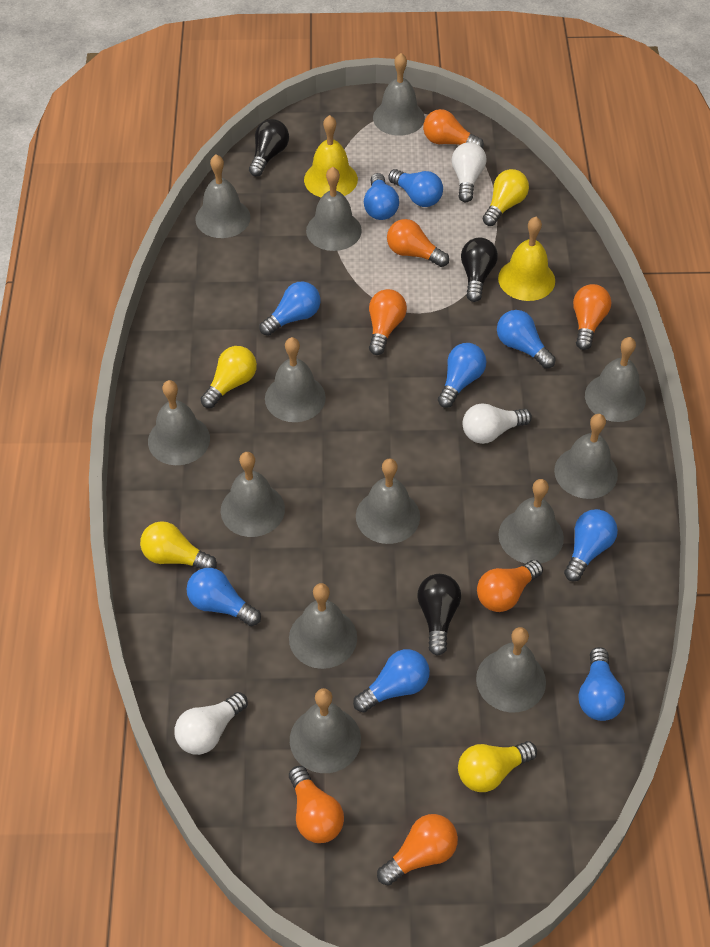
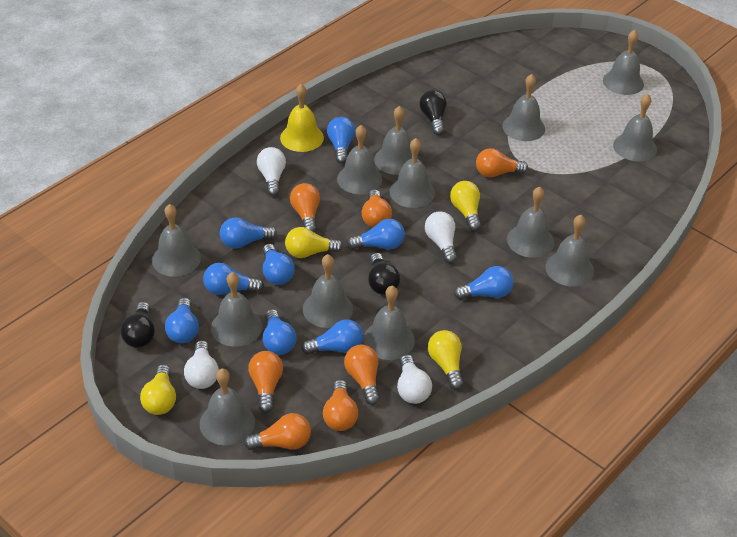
white light bulb: [174,692,248,755] [452,142,486,202] [462,403,532,444] = 3 -> [184,340,219,389] [257,147,286,196] [397,355,432,404] [425,211,457,263] = 4
yellow bell: [304,115,358,197] [498,217,555,301] = 2 -> [280,84,324,152] = 1

